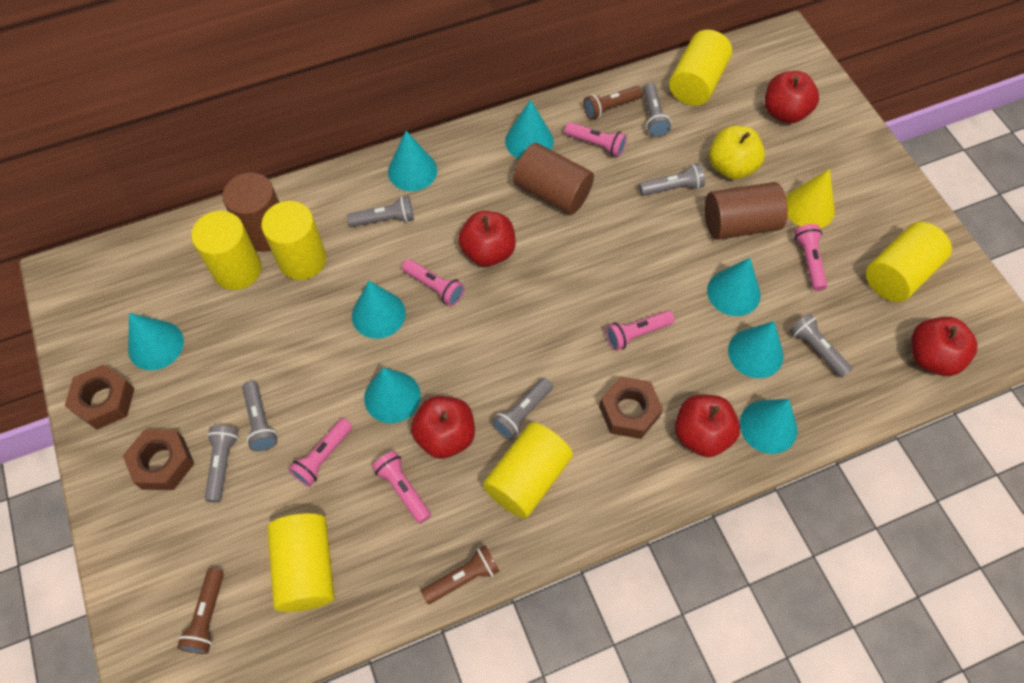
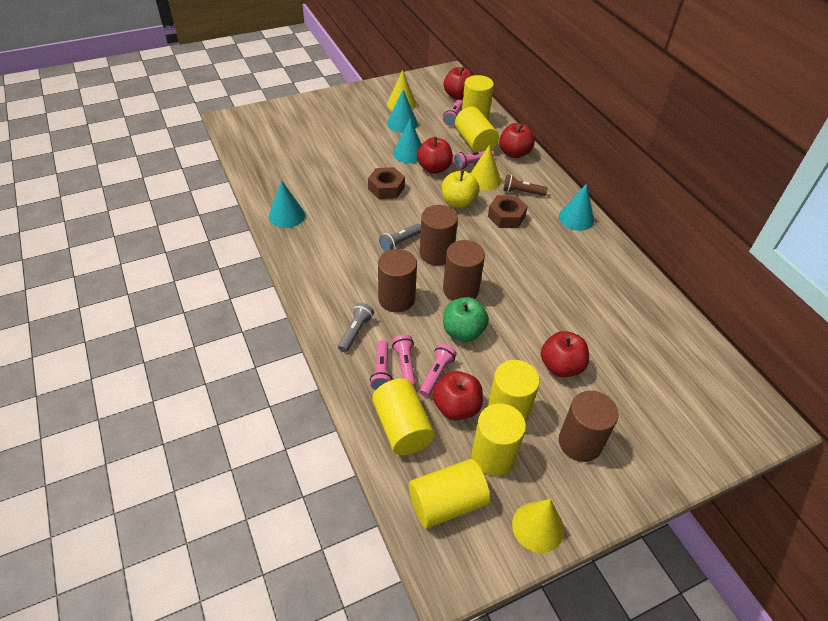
brown cylinder: [222,173,279,252] [513,143,594,215] [705,182,788,240] = 3 -> [378,249,417,313] [420,205,458,265] [443,240,485,301] [559,391,619,462] = 4
brown flashlight: [177,568,224,654] [421,545,500,604] [583,86,643,120] = 3 -> [503,175,548,196] = 1
brown nut: [64,364,135,430] [123,430,194,490] [599,376,663,439] = 3 -> [368,167,405,199] [488,195,528,228] = 2
green apple: none = 0 -> [443,297,489,342] = 1
grey flashlight: [205,425,238,502] [242,381,277,452] [347,196,414,227] [492,378,553,440] [639,164,705,196] [643,83,671,137] [790,313,852,378] = 7 -> [338,303,374,352] [379,223,421,252] = 2
pink flashlight: [288,418,352,487] [372,451,431,524] [402,259,465,306] [565,122,627,157] [606,310,675,351] [794,224,827,291] = 6 -> [370,340,393,390] [392,334,416,388] [419,344,456,397] [443,100,463,126] [454,150,494,169] = 5
turquoise cone: [128,313,184,370] [352,281,406,339] [364,367,421,423] [388,131,437,191] [505,99,554,159] [707,258,761,316] [728,321,784,378] [740,399,798,454] = 8 -> [269,180,305,228] [387,90,418,133] [393,119,422,163] [559,184,594,231] = 4
yellow cone: [786,169,835,228] = 1 -> [387,70,417,110] [470,145,501,191] [512,499,564,553] = 3

